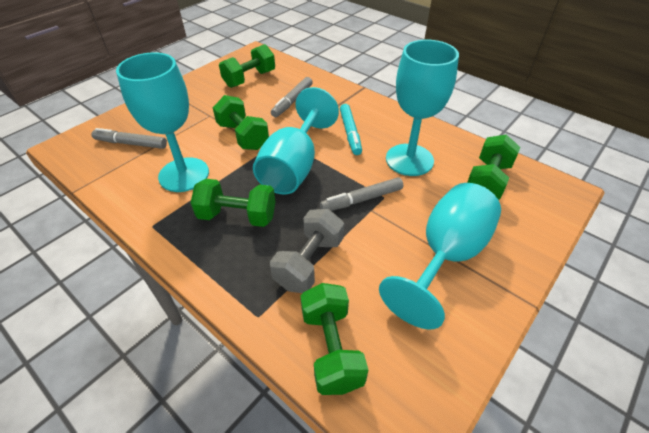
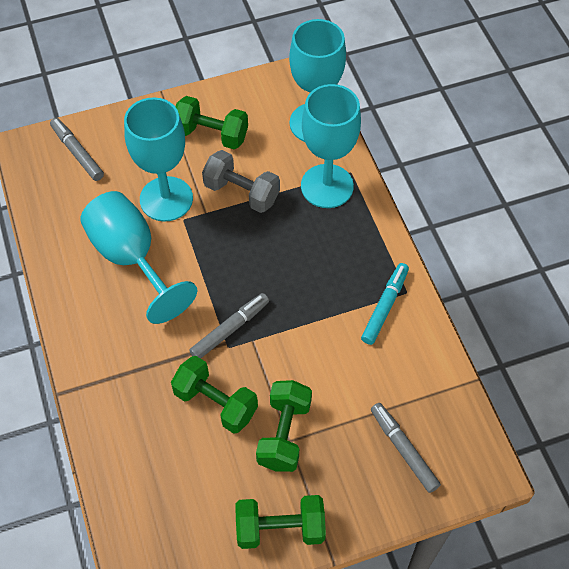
green dumbbell: [191,179,275,227] [213,95,269,150] [219,44,275,88] [301,283,368,395] [467,134,520,200] = 5 -> [171,356,258,434] [176,96,248,150] [235,495,326,549] [256,380,312,472] = 4

